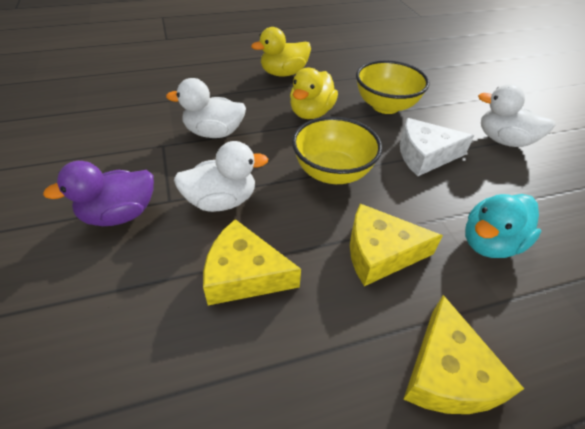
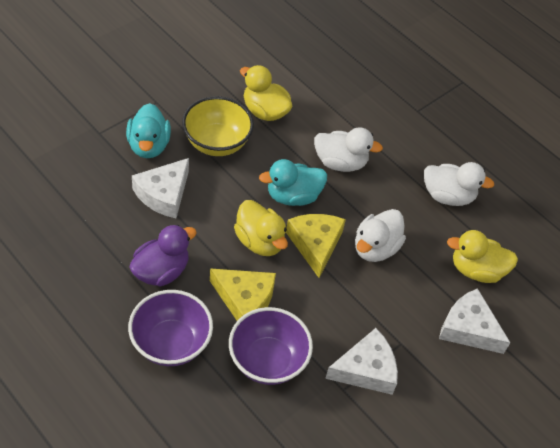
purple bowl: none = 0 -> [128,290,213,366] [229,307,313,385] = 2
turquoise duck: [465,194,541,258] = 1 -> [126,103,171,158] [259,159,327,206] = 2
white cheese: [400,118,474,176] = 1 -> [132,158,189,218] [325,328,398,395] [439,288,510,354] = 3
yellow bowl: [292,116,382,184] [356,60,430,114] = 2 -> [182,96,254,156] = 1
yellow cheese: [203,219,301,305] [350,204,443,286] [404,295,524,414] = 3 -> [210,268,276,321] [286,214,346,278] = 2
yellow duck: [251,27,311,76] [290,68,338,119] = 2 -> [234,200,288,256] [240,65,293,121] [447,230,518,283] = 3

